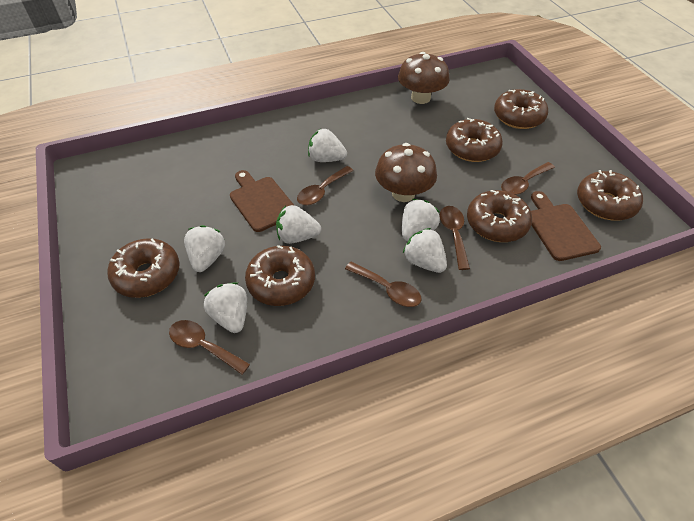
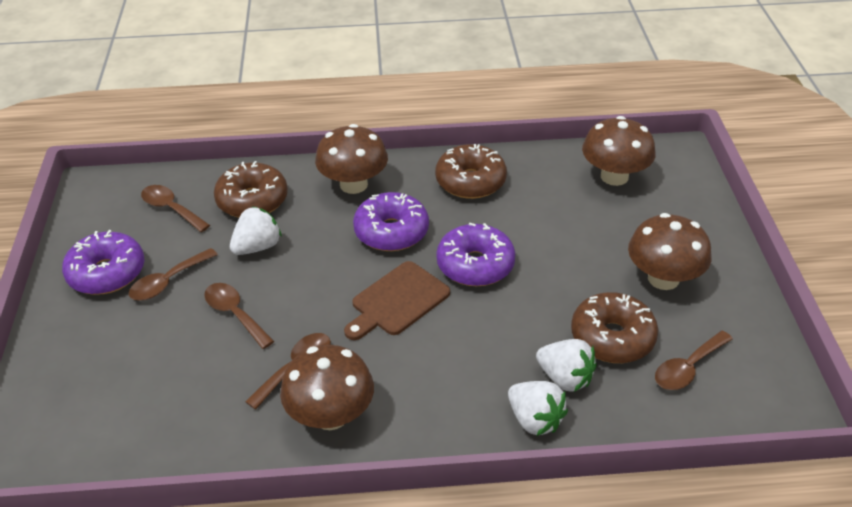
brown cutting board: [230,170,295,232] [531,191,601,261] = 2 -> [344,261,450,340] = 1
brown donut: [107,238,180,298] [245,245,315,306] [446,118,503,162] [467,190,532,242] [494,89,549,129] [577,170,643,221] = 6 -> [214,161,288,218] [435,144,507,199] [571,292,658,363] = 3
brown mushroom: [375,143,437,202] [398,52,450,104] = 2 -> [280,345,374,430] [315,124,388,194] [582,116,656,186] [628,213,712,290] = 4
purple donut: none = 0 -> [62,230,145,295] [353,192,429,251] [436,223,515,286] = 3
white strawberry: [184,225,225,272] [204,282,247,333] [276,205,321,244] [308,129,347,162] [402,199,440,241] [403,228,447,273] = 6 -> [230,206,282,255] [508,381,568,436] [536,339,597,392] = 3

